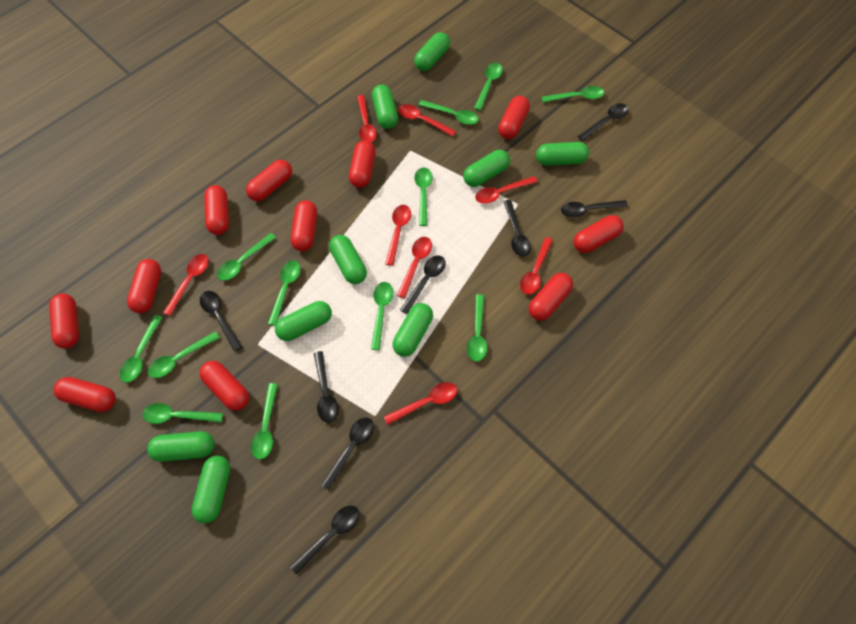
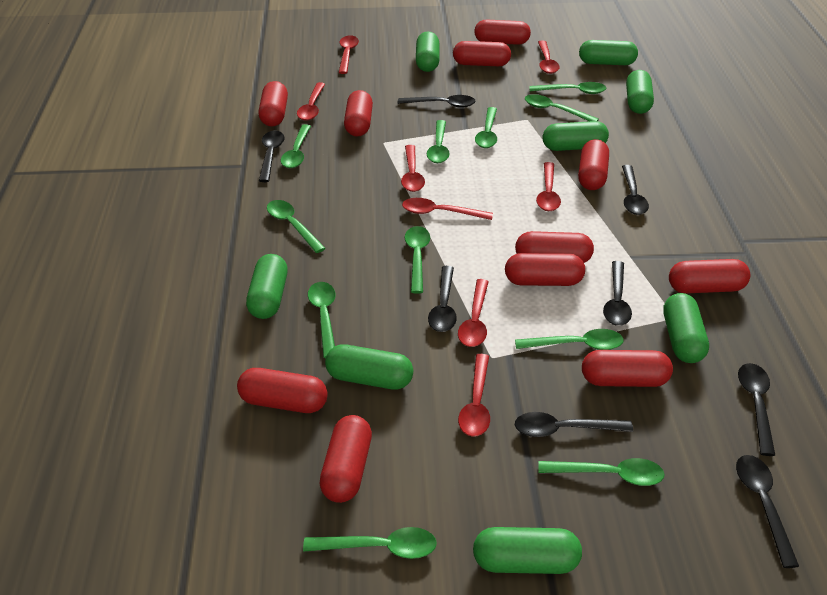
green capsule: [147,431,214,462] [192,456,230,523] [275,301,332,341] [329,235,367,284] [372,85,398,129] [392,303,433,357] [414,32,450,71] [463,150,510,187] [536,142,589,166] = 9 -> [246,254,288,319] [325,344,413,390] [416,32,440,72] [473,527,582,574] [543,121,609,151] [579,40,638,65] [626,70,654,114] [663,293,709,363] = 8
green spoon: [120,315,163,383] [143,403,223,424] [148,331,220,378] [217,233,276,281] [251,383,278,460] [268,260,301,326] [371,282,393,350] [414,167,433,226] [419,100,478,125] [467,295,487,361] [474,63,503,111] [541,86,604,103] = 12 -> [267,200,326,253] [281,124,311,168] [303,527,437,559] [308,282,335,358] [405,226,430,294] [427,120,449,163] [475,107,497,148] [515,329,624,350] [525,94,599,121] [529,82,606,94] [538,458,664,486] = 11

